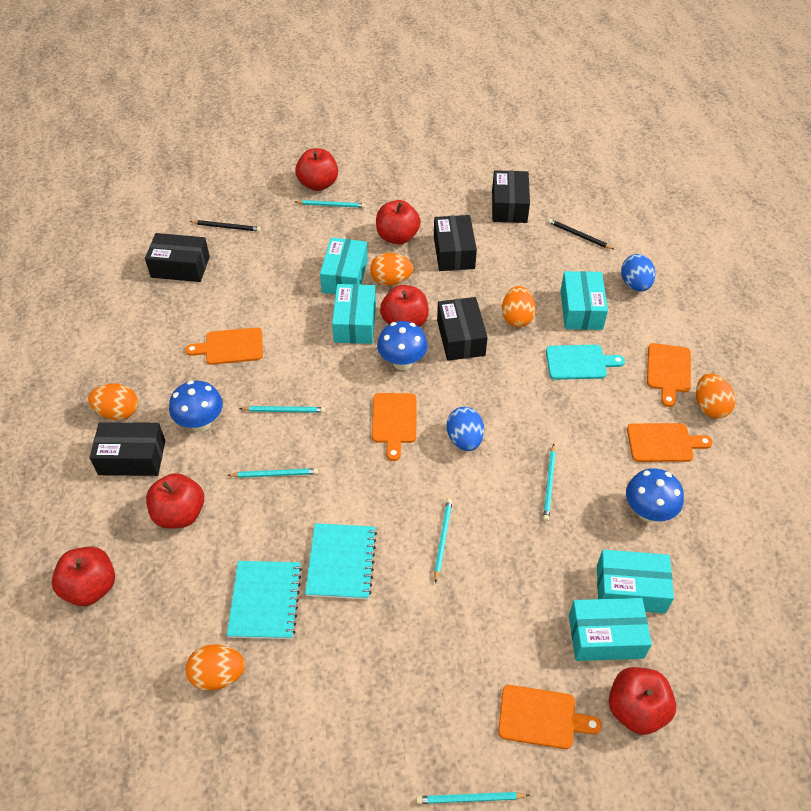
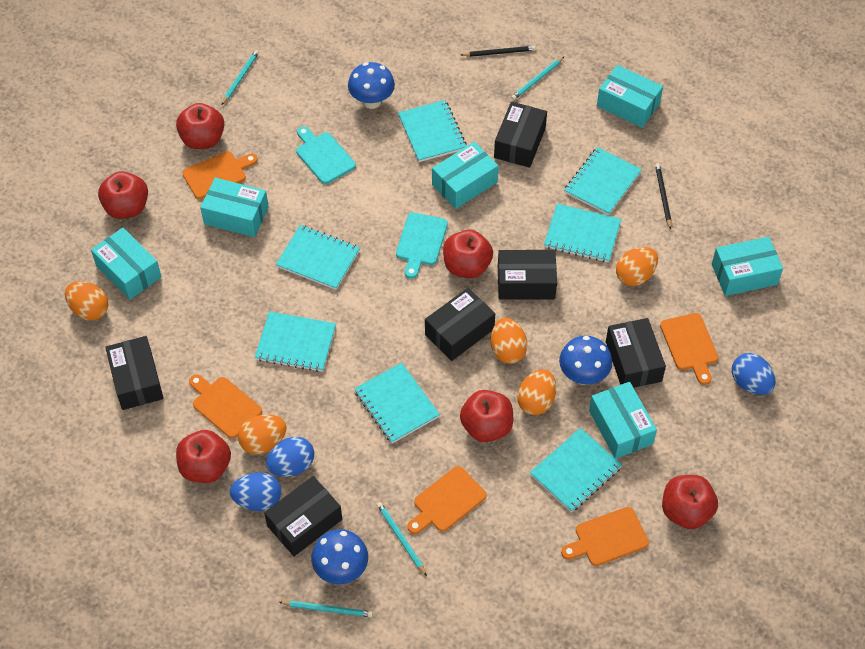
black box: [90,422,165,476] [145,233,210,282] [434,215,477,271] [437,297,488,361] [492,170,530,223] = 5 -> [105,336,164,410] [264,476,342,556] [425,288,495,361] [494,102,547,168] [498,250,557,300] [606,318,666,388] = 6
blue egg: [447,407,484,451] [621,254,655,292] = 2 -> [230,473,282,511] [266,437,314,477] [732,353,775,395] = 3
turquoise box: [320,238,368,294] [332,284,376,344] [560,271,608,330] [569,598,652,661] [597,550,674,613] = 5 -> [91,228,161,300] [200,178,269,237] [432,142,499,209] [589,382,657,459] [597,65,663,128] [712,237,783,296] = 6
turquoise cutting board: [546,345,625,380] = 1 -> [296,126,356,184] [396,212,448,279] = 2
turquoise notebook: [227,561,302,639] [305,523,377,599] = 2 -> [255,311,336,372] [276,225,360,290] [354,362,440,443] [398,100,467,162] [530,428,622,512] [544,204,621,262] [564,147,642,215] = 7
turquoise pencil: [227,468,318,478] [239,406,325,413] [295,200,366,208] [416,792,530,804] [434,499,452,583] [543,444,556,521] = 6 -> [222,50,259,105] [279,601,373,617] [377,502,427,576] [511,57,564,100] = 4

